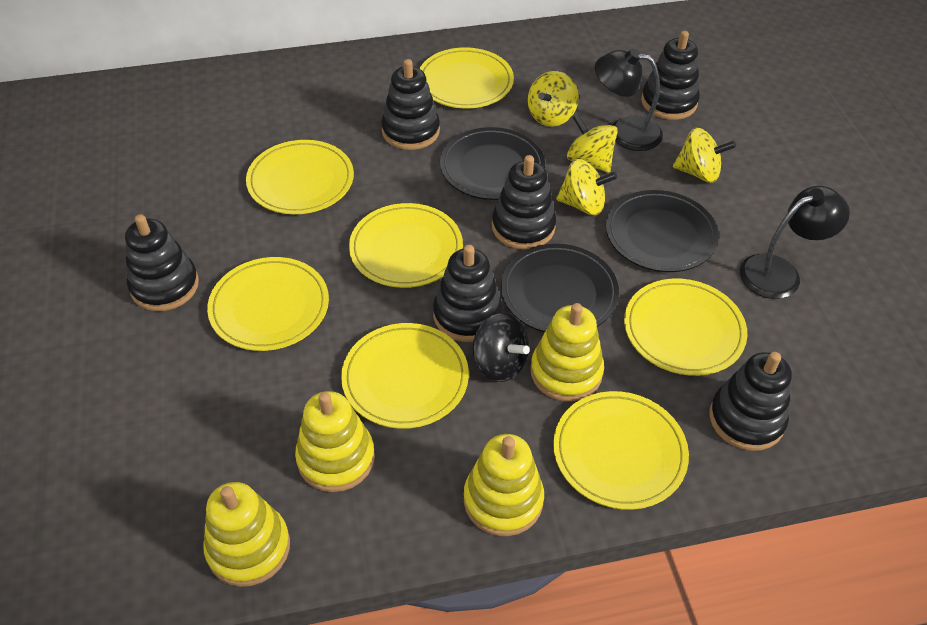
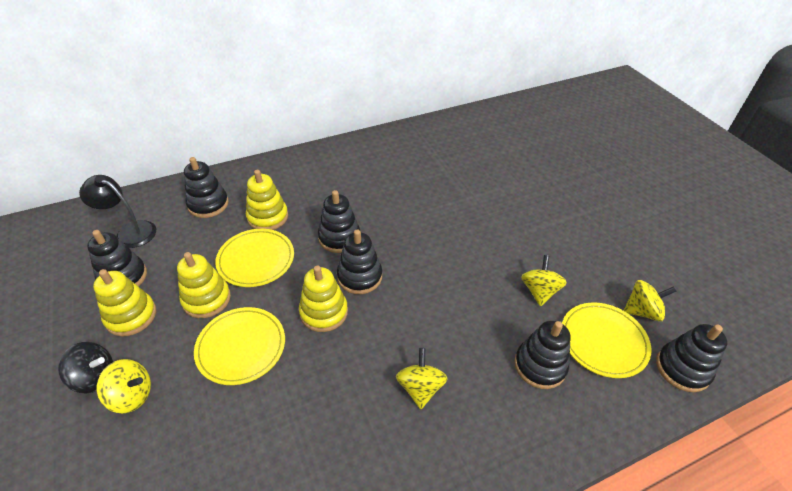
black lamp: [595,49,663,151] [740,186,850,299] = 2 -> [79,175,156,248] = 1
black plate: [440,127,545,200] [501,244,619,332] [606,190,719,272] = 3 -> none = 0
yellow plate: [207,257,329,351] [246,140,354,214] [341,323,469,429] [349,203,463,288] [420,47,514,109] [553,391,689,510] [624,279,747,376] = 7 -> [194,307,285,385] [215,229,294,287] [562,302,651,378] = 3

